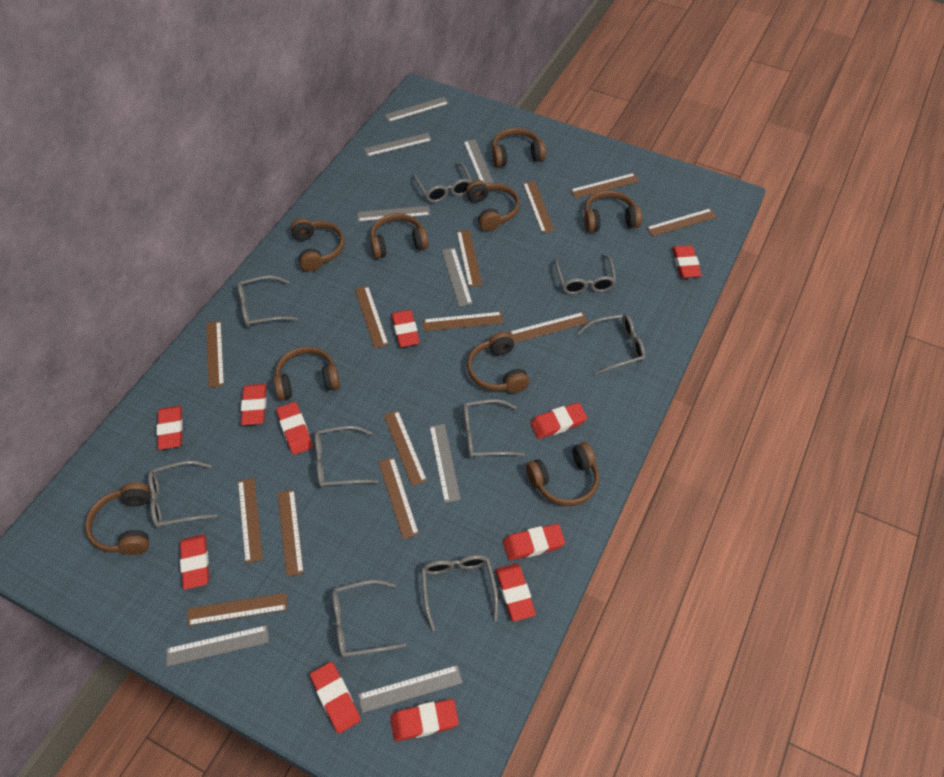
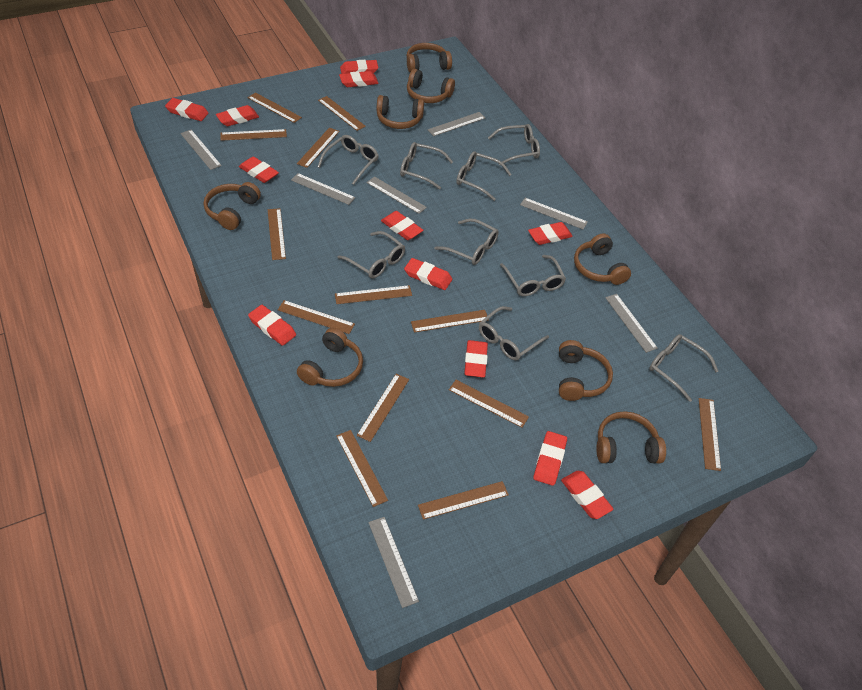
brown headphones: [85,482,150,555] [273,346,340,400] [290,218,345,272] [370,213,429,259] [466,180,520,231] [467,332,530,393] [492,128,546,167] [526,442,599,506] [584,190,642,232] = 9 -> [204,182,261,230] [297,328,363,387] [377,95,424,129] [406,43,452,72] [407,69,455,103] [559,340,613,401] [574,233,631,285] [596,411,666,464] = 8
grey ruler: [166,625,269,667] [357,206,430,222] [358,665,463,713] [364,133,432,157] [384,97,449,122] [429,424,461,503] [442,248,473,307] [464,139,494,184] = 8 -> [180,130,222,170] [291,173,355,205] [366,176,427,214] [368,517,419,608] [428,112,485,136] [520,198,588,230] [605,294,658,353] = 7
red eraser: [157,406,183,450] [180,534,209,590] [241,384,266,425] [276,402,313,455] [310,662,361,734] [390,699,459,741] [391,310,420,347] [496,564,536,621] [503,524,565,561] [530,402,587,439] [672,245,702,278] = 11 -> [165,98,209,121] [216,105,259,126] [239,156,279,183] [248,305,296,346] [339,71,379,87] [340,60,378,74] [381,211,423,240] [404,258,452,290] [464,340,488,377] [528,222,573,245] [533,431,567,486] [561,471,614,519] = 12

